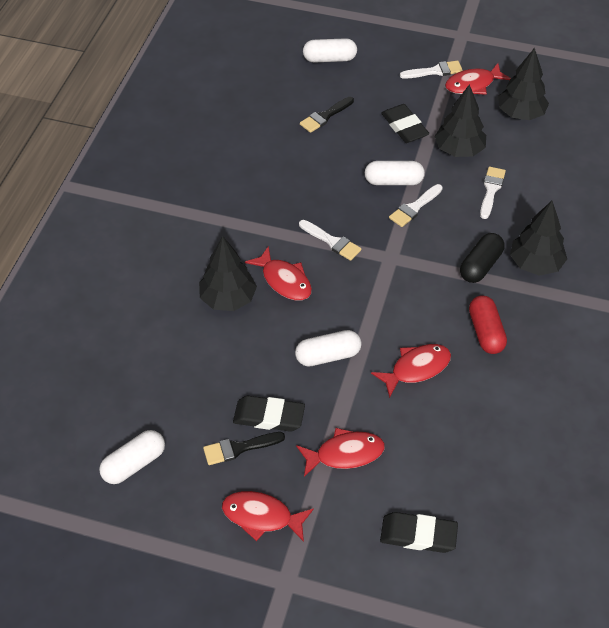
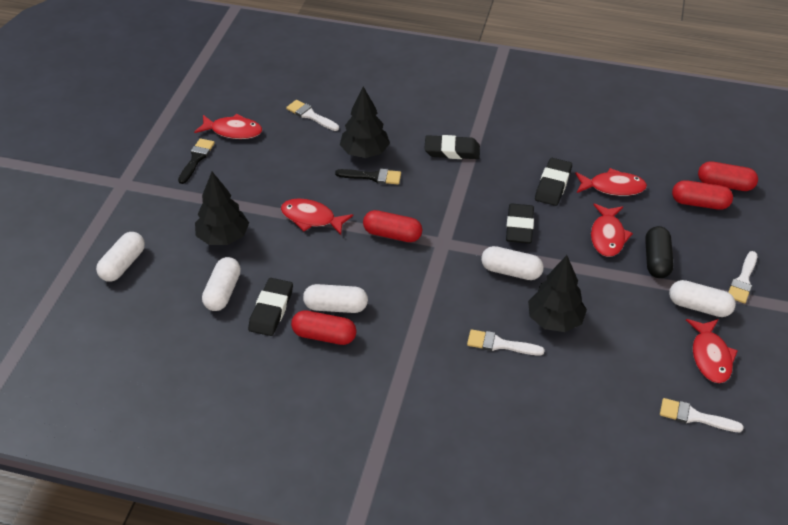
black eraser: [233,396,305,432] [380,512,458,553] [381,104,430,143] = 3 -> [248,278,293,336] [424,135,480,159] [506,203,534,244] [535,158,572,206] = 4
black tree: [199,236,257,311] [434,84,486,157] [498,48,549,120] [510,201,567,276] = 4 -> [195,172,249,245] [340,87,390,158] [528,255,587,332] = 3
red capsule: [469,295,507,354] = 1 -> [291,310,356,345] [363,210,422,242] [672,180,733,210] [698,161,758,191] = 4
white capsule: [99,430,165,484] [295,330,362,366] [303,38,357,63] [365,161,425,185] = 4 -> [96,232,145,282] [202,257,241,311] [303,284,368,313] [481,246,544,280] [669,280,736,317] = 5

